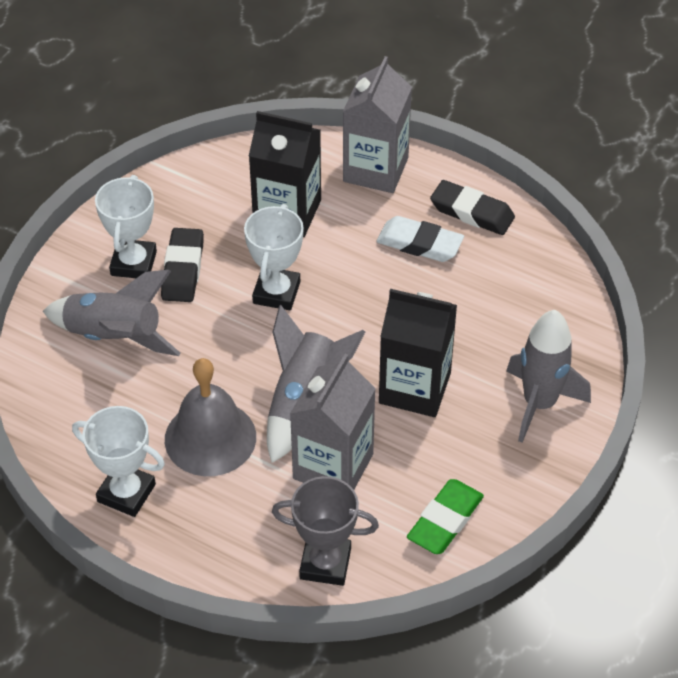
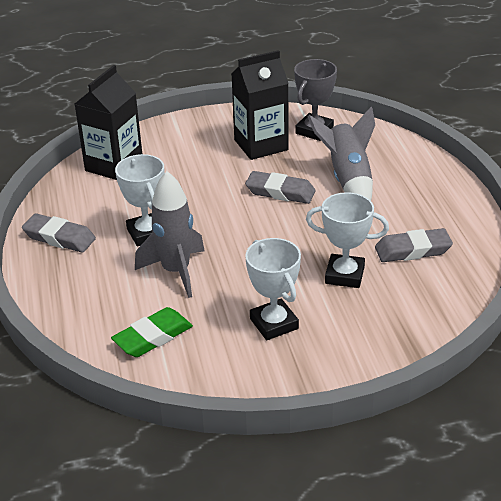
black eraser: [161,228,204,302] [430,180,515,235] = 2 -> none = 0
grey bell: [165,358,256,476] = 1 -> none = 0
grey carton: [290,354,376,490] [343,56,412,193] = 2 -> none = 0
grey eraser: none = 0 -> [22,213,96,252] [245,171,316,204] [375,228,453,262] = 3
grey rocket: [43,270,180,356] [267,305,365,463] [506,310,591,443] = 3 -> [135,171,205,298] [308,107,375,200] = 2
white eraser: [376,216,464,262] = 1 -> none = 0

